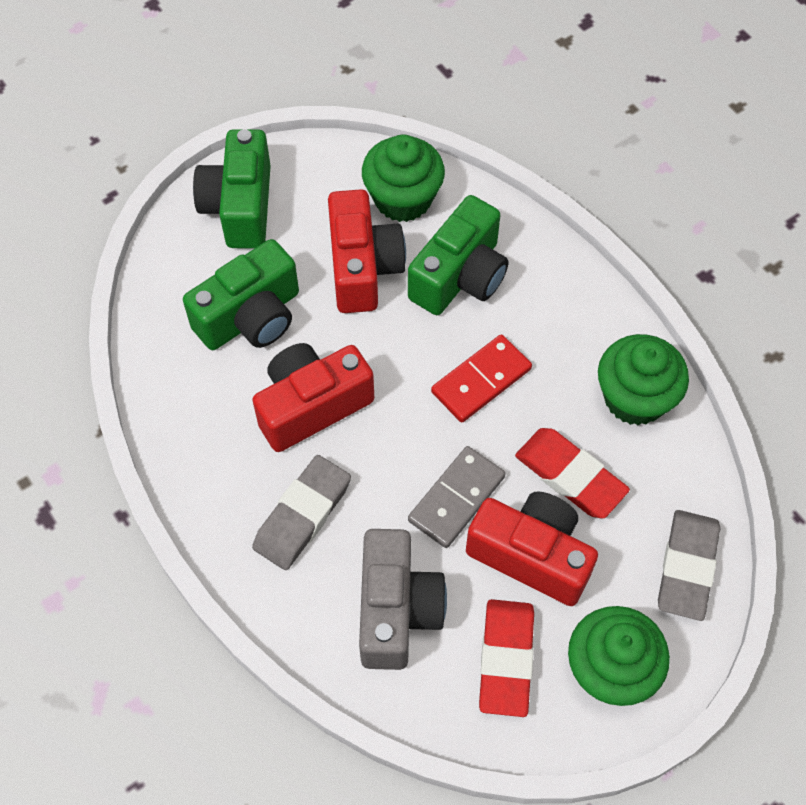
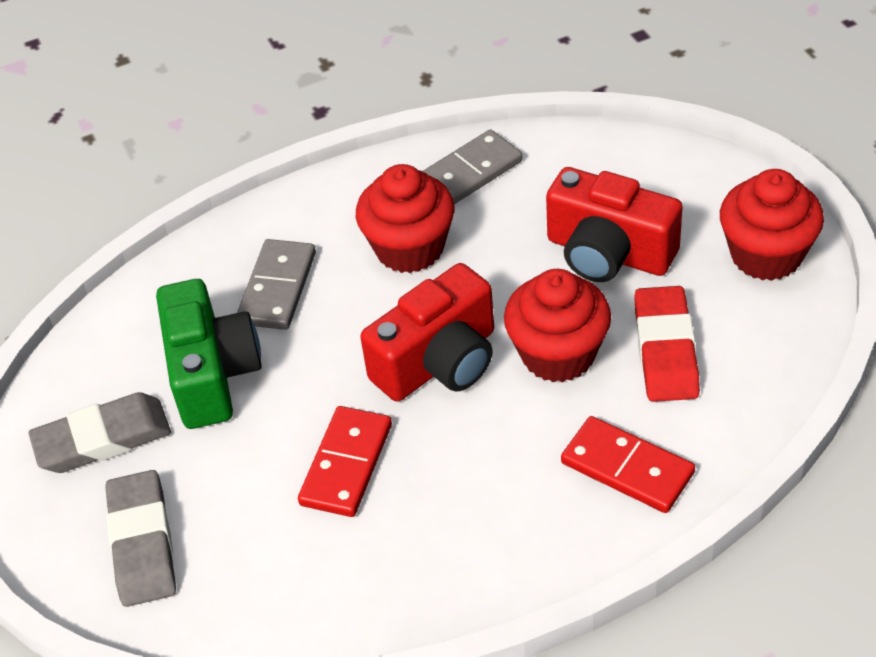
green camera: [183,239,299,350] [193,129,271,248] [408,195,509,315] = 3 -> [156,279,262,429] = 1
green cupcake: [362,135,445,222] [568,606,670,706] [598,334,689,426] = 3 -> none = 0
grey camera: [359,529,447,670] = 1 -> none = 0
grey domino: [408,446,506,548] = 1 -> [237,239,316,330] [422,130,523,204] = 2
red camera: [252,343,374,452] [328,189,406,313] [466,491,598,606] = 3 -> [361,263,494,401] [546,167,683,282] = 2
red cupcake: none = 0 -> [356,164,455,273] [504,269,611,382] [720,169,824,281] = 3
red domino: [431,334,532,423] = 1 -> [298,406,392,517] [561,416,695,513] = 2
red eraser: [479,599,534,717] [515,428,630,518] = 2 -> [634,286,700,402] = 1

